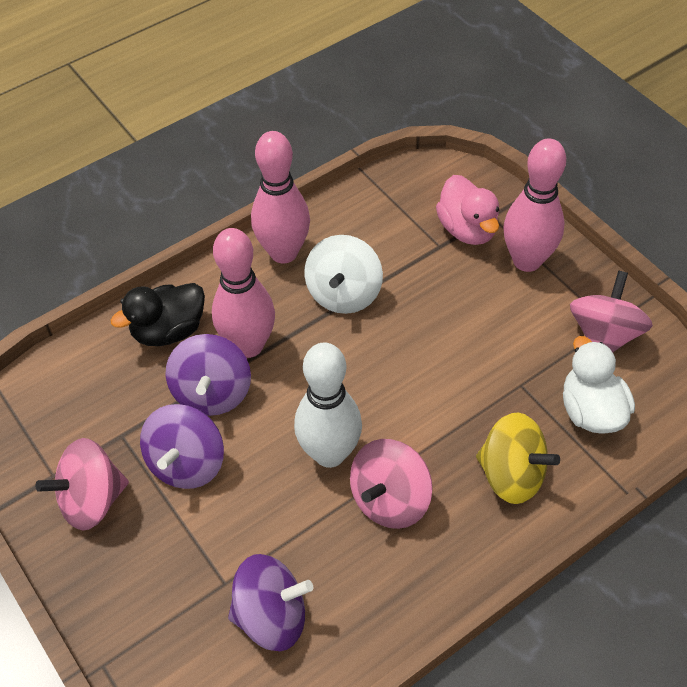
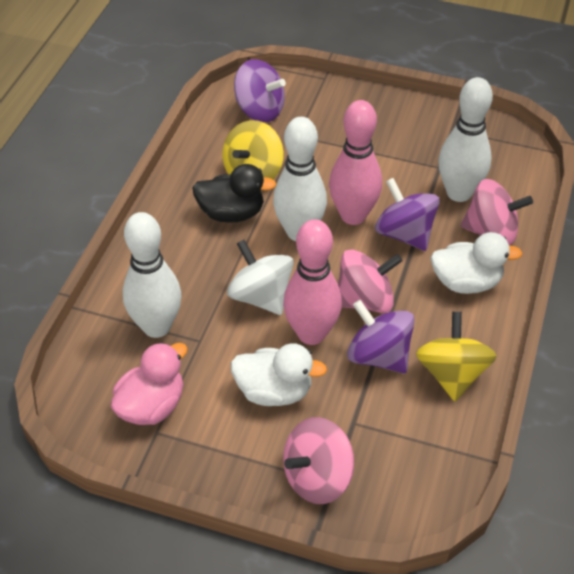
pink bowling pin: [212,228,275,358] [251,131,310,264] [503,138,566,272] = 3 -> [283,219,342,345] [329,100,382,225] = 2
white bowling pin: [294,342,362,468] = 1 -> [123,212,182,338] [273,117,327,241] [439,77,493,202] = 3
white duck: [563,336,635,434] = 1 -> [231,343,327,406] [431,232,522,294] = 2
yellow spinning top: [476,413,560,504] = 1 -> [222,120,284,180] [416,312,497,401] = 2

